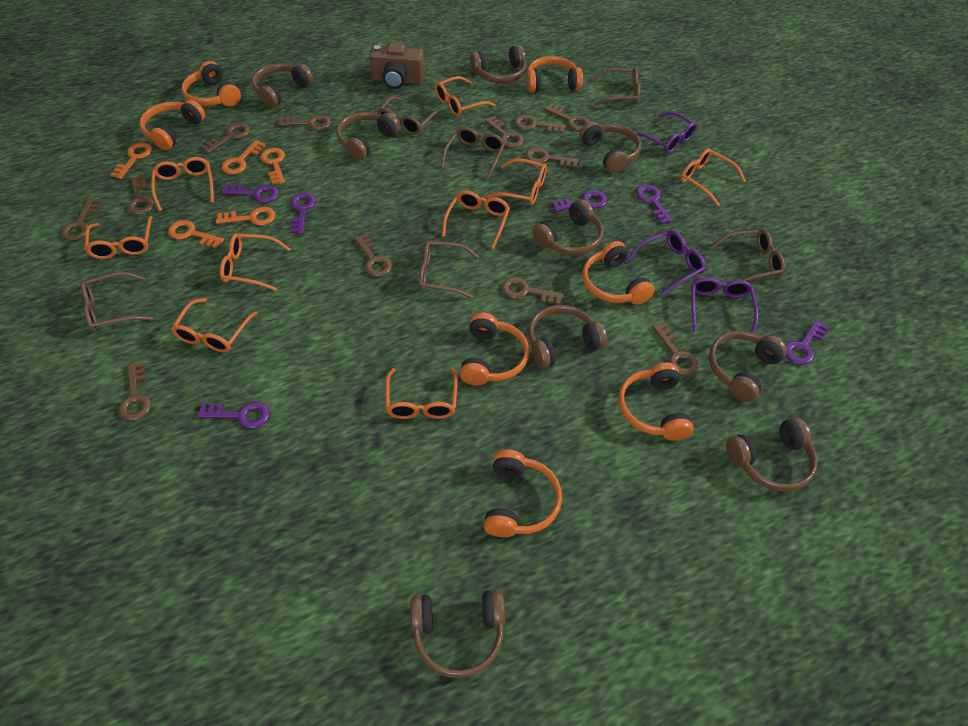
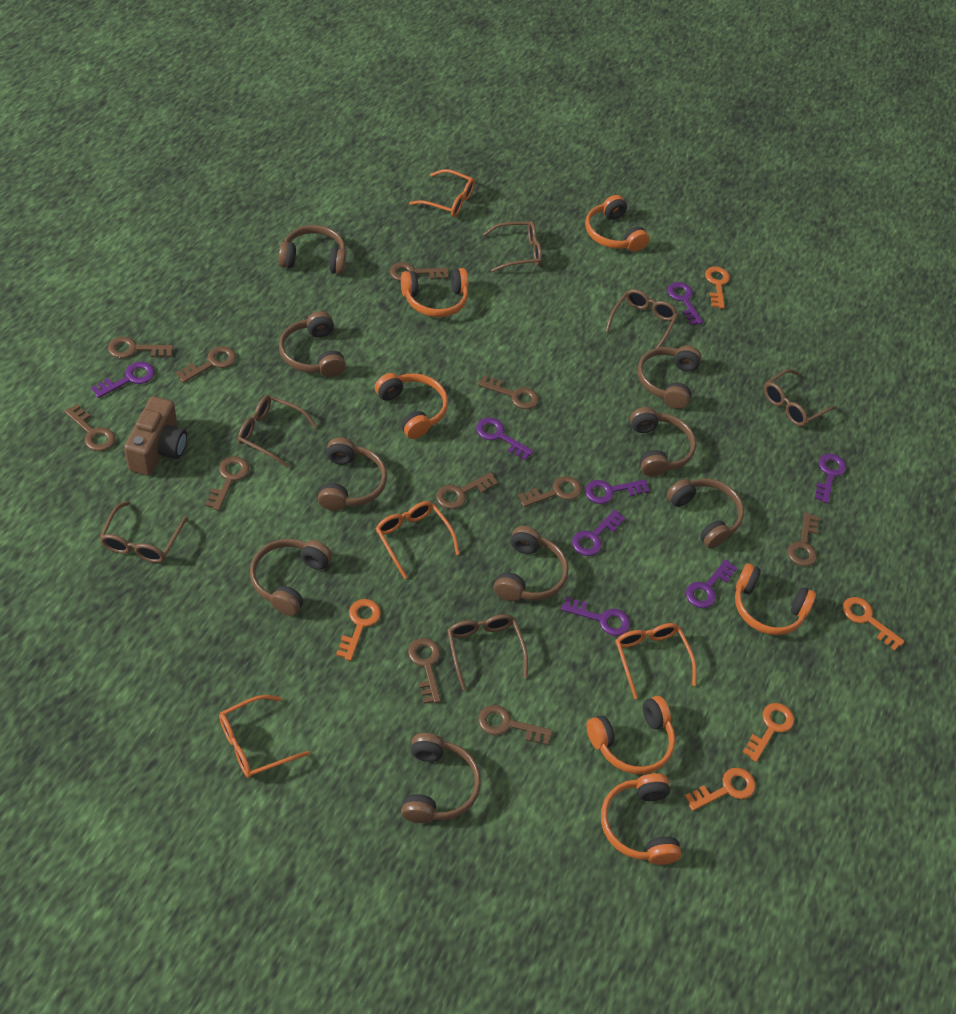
brown key: [61,198,101,241] [118,362,151,421] [127,175,154,215] [201,123,250,153] [278,115,331,130] [355,233,392,277] [485,116,524,148] [502,277,564,305] [514,115,566,133] [525,148,579,168] [544,103,590,131] [653,323,699,375] = 12 -> [64,404,115,451] [108,337,173,358] [176,346,236,383] [205,456,249,510] [390,262,449,281] [408,638,441,704] [436,472,498,509] [478,375,539,409] [478,705,553,745] [518,476,582,507] [788,512,819,566] = 11
orange glasses: [85,216,153,259] [151,157,214,211] [171,298,258,352] [220,233,290,291] [385,368,458,419] [435,76,496,116] [442,190,510,249] [486,158,547,205] [680,148,746,206] = 9 -> [219,695,310,778] [376,501,460,579] [409,169,475,217] [615,623,697,699] = 4
orange headphones: [139,100,206,150] [182,61,241,107] [460,313,529,386] [484,449,562,537] [527,56,583,93] [582,241,654,305] [619,363,694,441] = 7 -> [375,373,448,439] [401,268,468,317] [585,195,649,252] [586,696,675,774] [601,773,681,865] [735,563,816,635] = 6
purple glasses: [627,230,706,295] [636,112,697,154] [691,277,758,333] = 3 -> none = 0
purple key: [197,401,269,428] [221,184,279,203] [290,192,316,234] [552,190,607,212] [636,185,673,224] [785,320,829,365] = 6 -> [91,362,155,398] [476,418,534,461] [561,597,630,636] [572,509,625,556] [585,479,649,504] [668,282,703,325] [686,559,737,608] [815,454,846,503] = 8

